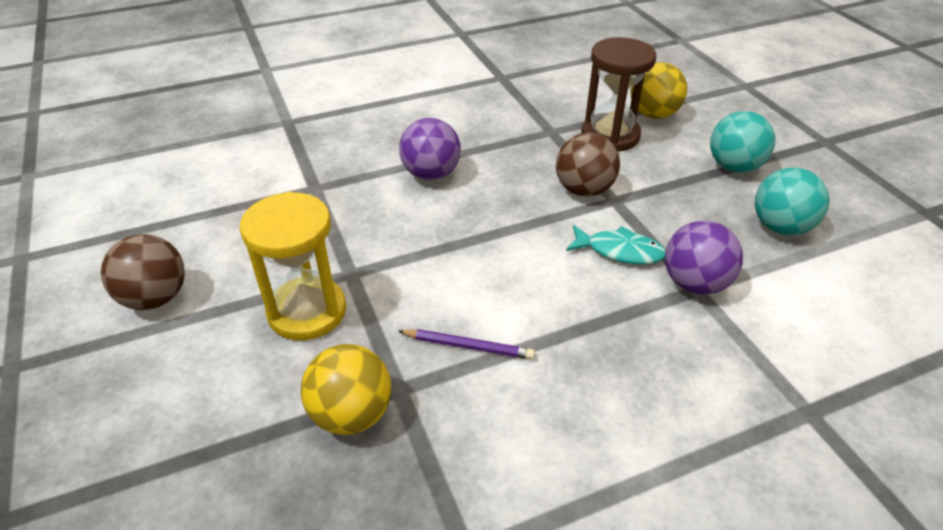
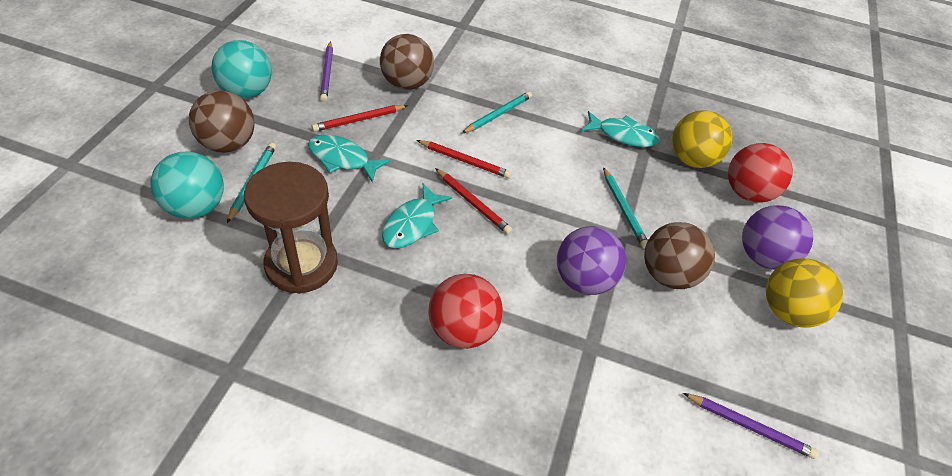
brown ball: [101,234,185,310] [556,133,620,197] = 2 -> [189,90,255,153] [380,34,434,90] [644,222,715,289] = 3
purple pencil: [398,329,535,360] = 1 -> [320,41,333,102] [683,393,819,459] = 2
red ball: none = 0 -> [428,274,503,349] [728,143,793,203] = 2
red pencil: none = 0 -> [312,105,408,132] [416,140,512,178] [435,168,512,234] = 3
turquoise fish: [566,225,665,264] = 1 -> [308,135,390,183] [382,183,452,248] [582,111,660,147] = 3
turquoise pencil: none = 0 -> [227,142,276,223] [462,91,532,133] [603,167,647,249] = 3
yellow hourglass: [240,192,346,341] = 1 -> none = 0

